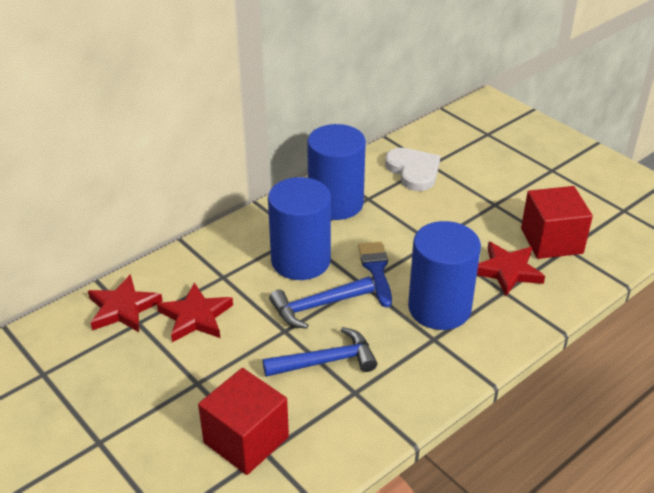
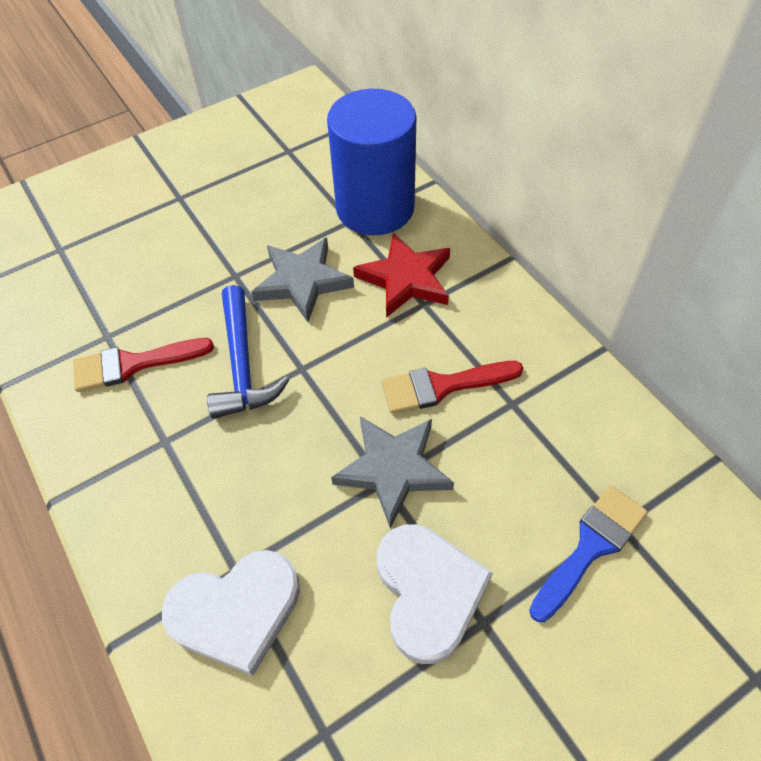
blue cylinder: [268,177,331,280] [307,124,366,220] [408,221,481,330] = 3 -> [327,89,416,235] = 1
blue hammer: [263,327,377,377] [269,276,375,329] = 2 -> [207,285,289,419] = 1
grey star: none = 0 -> [251,238,354,322] [331,416,454,529] = 2
red brush: none = 0 -> [73,338,214,392] [382,361,524,414] = 2
red cube: [198,368,289,475] [521,186,593,259] = 2 -> none = 0
red star: [88,274,163,332] [157,282,233,342] [477,242,545,296] = 3 -> [353,232,450,318] = 1
white heart: [385,148,440,191] = 1 -> [162,550,300,676] [377,524,493,664] = 2

